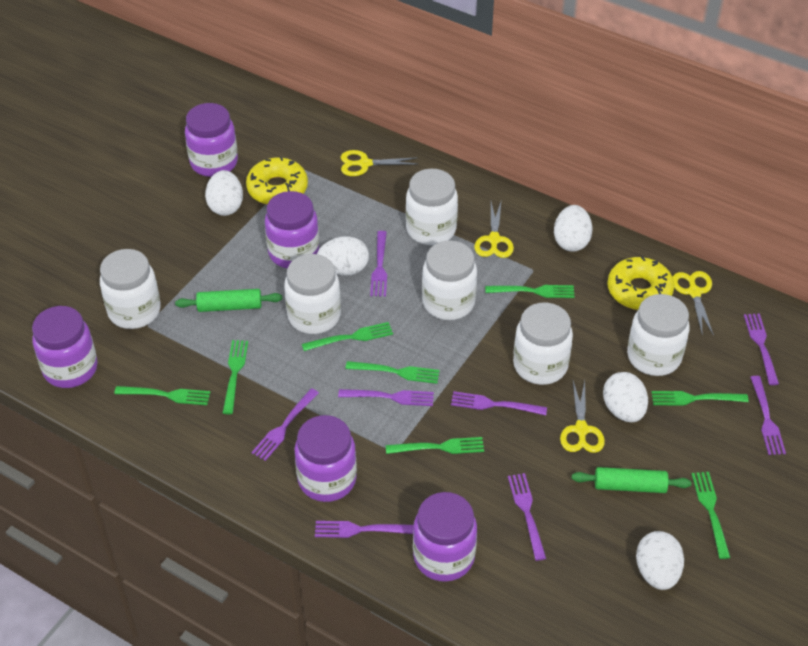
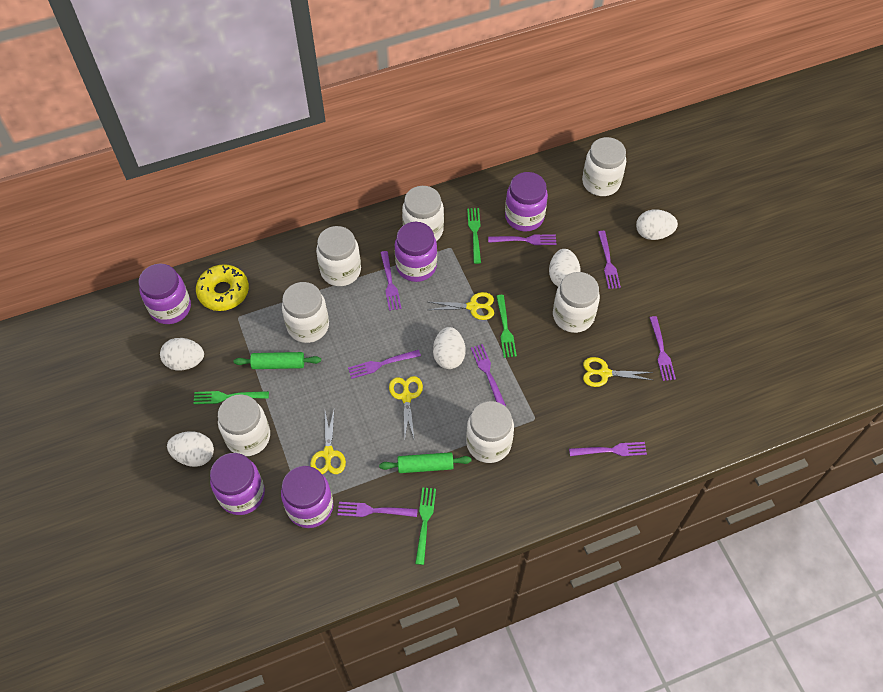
green fork: [114,386,210,405] [223,340,248,414] [302,322,393,351] [345,361,440,384] [386,437,484,454] [485,285,575,298] [652,391,749,406] [692,472,730,559] = 8 -> [193,391,269,404] [415,487,436,565] [467,208,481,264] [496,295,517,358] = 4
white jar: [100,249,161,329] [284,254,341,334] [406,169,458,245] [422,240,477,320] [513,302,573,385] [627,294,689,376] = 6 -> [218,394,270,456] [282,282,329,343] [316,226,361,286] [402,186,444,241] [466,401,514,463] [553,272,600,333] [582,137,626,196] = 7
yellow donut: [246,157,308,204] [607,256,674,310] = 2 -> [196,264,249,311] = 1

